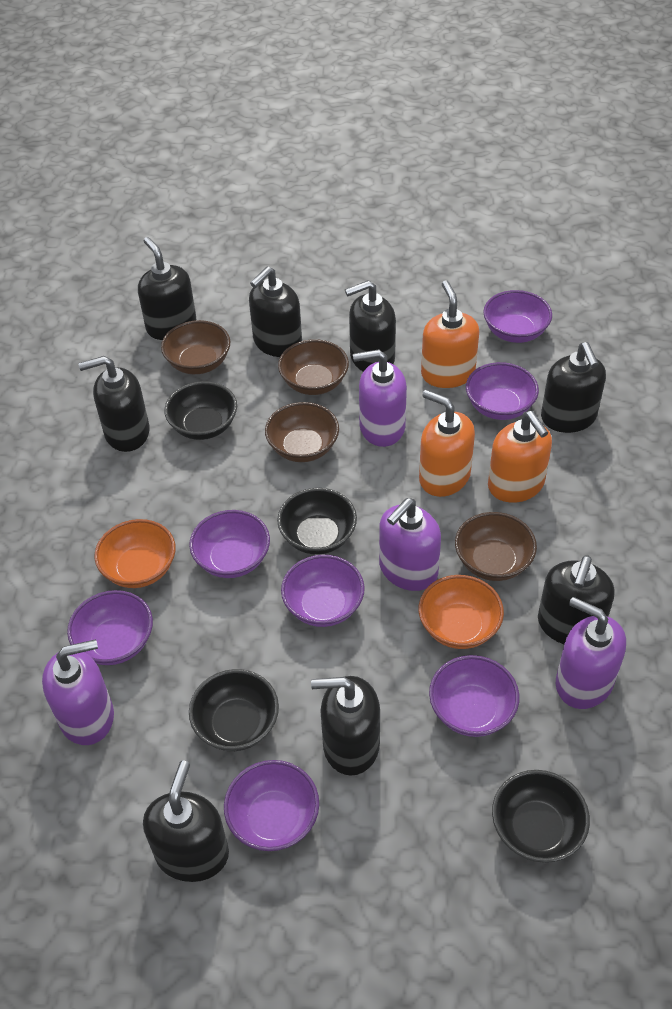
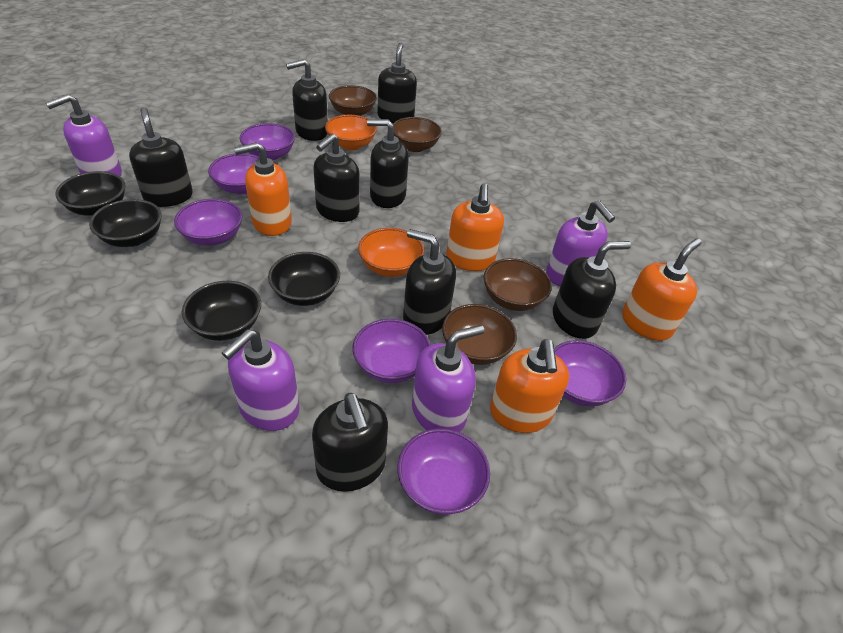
orange soap dispenser: [419,390,475,497] [421,281,479,388] [488,411,552,503] = 3 -> [234,142,292,236] [446,183,504,271] [490,339,569,433] [622,238,702,341] = 4
purple bowl: [67,590,153,665] [189,510,270,578] [224,760,319,851] [281,555,365,627] [429,655,519,737] [466,362,539,420] [483,290,552,343] = 7 -> [174,199,243,246] [208,153,260,194] [239,123,295,160] [353,319,431,383] [397,428,490,515] [554,340,626,406] = 6

